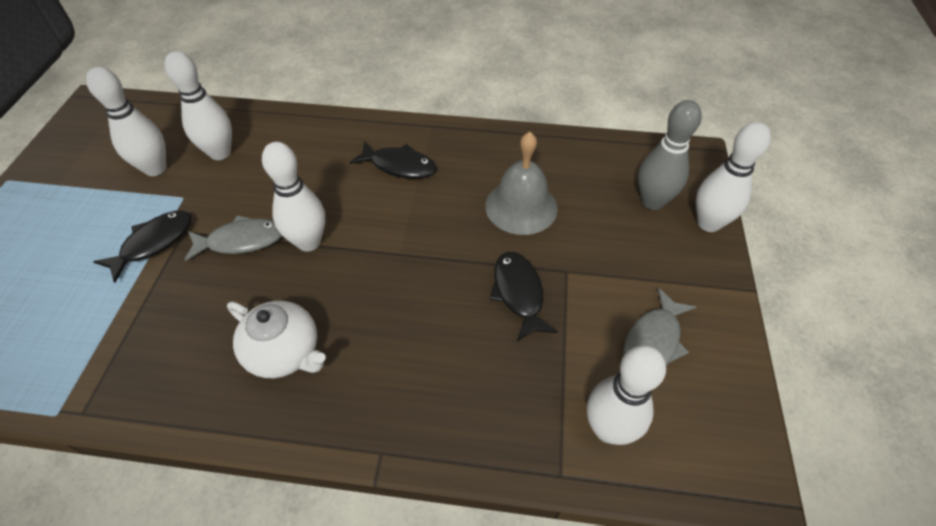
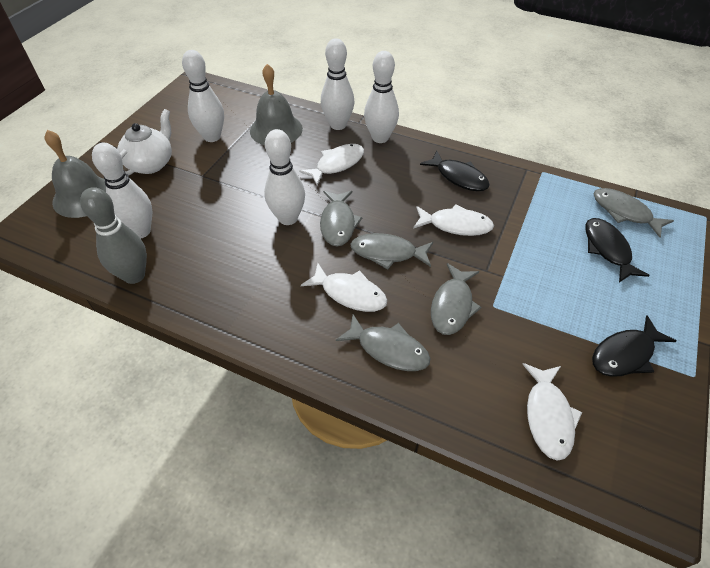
grey bell: [485,132,558,235] = 1 -> [44,130,106,218] [250,64,303,145] = 2
grey fish: [184,215,282,261] [623,288,696,366] = 2 -> [320,191,362,247] [336,314,431,371] [351,233,433,270] [431,263,481,335] [594,188,674,238] = 5
white fish: none = 0 -> [299,144,364,186] [301,263,387,312] [413,204,494,236] [522,363,582,461] = 4

